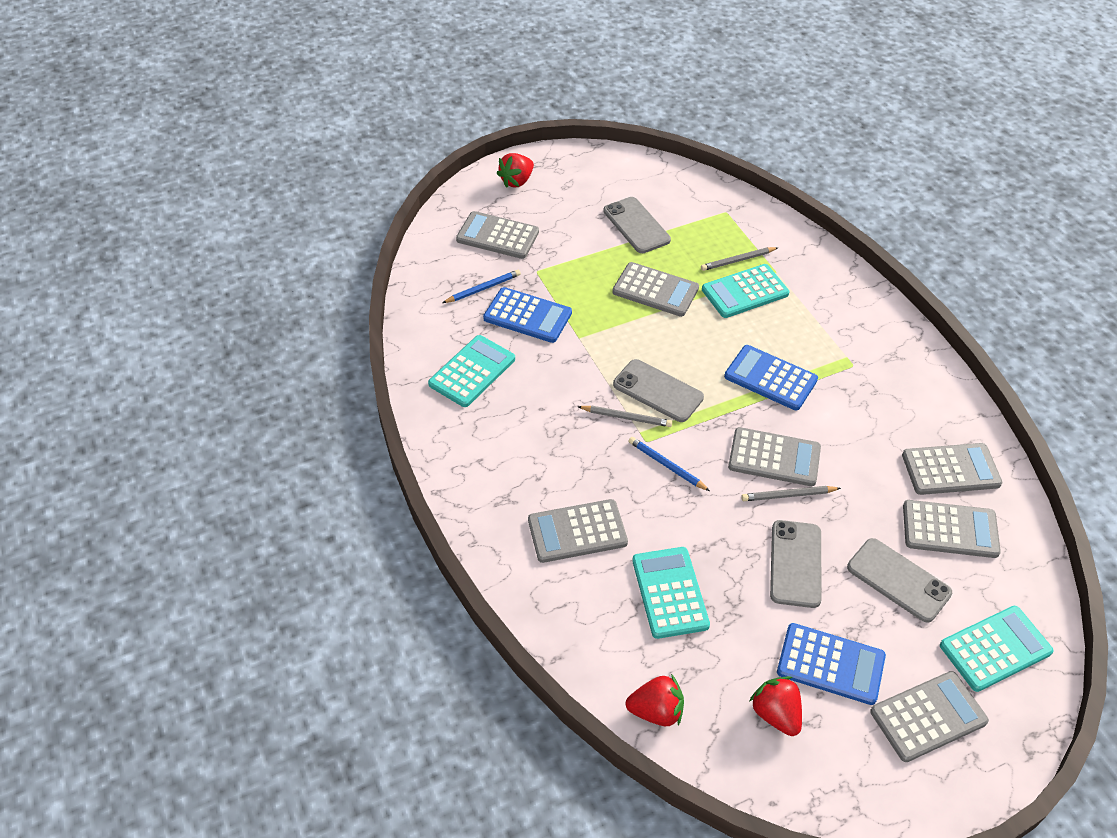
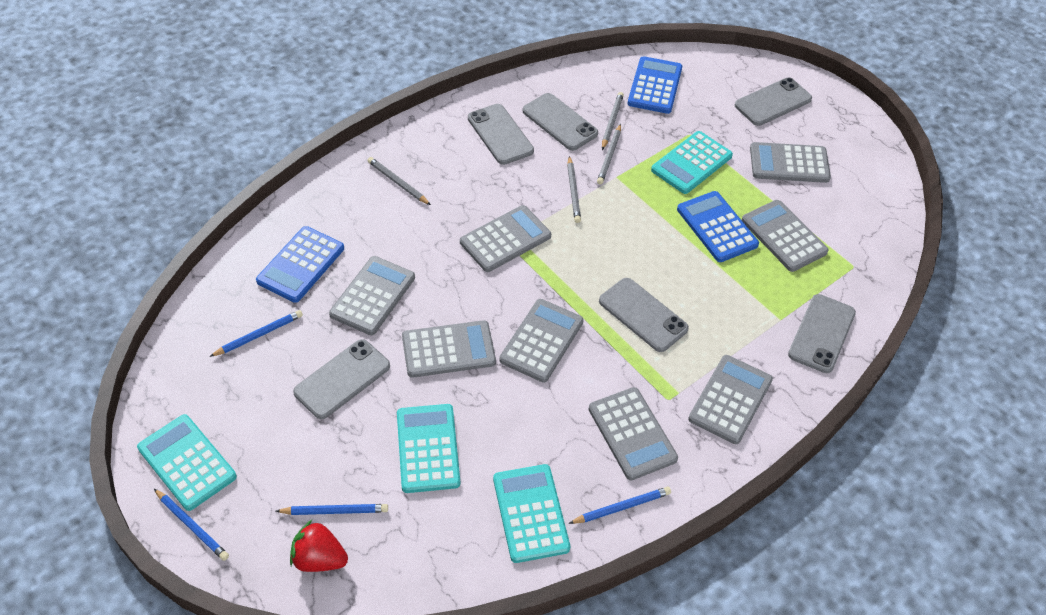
blue pencil: [443,270,521,303] [628,437,710,491] = 2 -> [154,489,229,561] [209,310,303,357] [276,504,388,515] [569,487,671,524] = 4
grey calculator: [456,211,539,259] [528,499,628,563] [612,262,699,317] [728,427,821,486] [870,671,989,762] [902,443,1002,495] [903,500,1001,558] = 7 -> [329,256,415,335] [402,320,496,378] [460,205,551,272] [499,299,584,383] [588,387,678,480] [688,355,773,444] [742,200,828,272] [750,142,831,183] = 8
grey pencil: [577,406,672,427] [701,247,778,271] [741,486,841,501] = 3 -> [367,157,431,205] [567,156,581,223] [597,124,621,185] [602,92,624,150] = 4
grey phone: [603,197,671,253] [613,359,704,422] [770,520,822,608] [847,538,952,623] = 4 -> [293,339,390,419] [468,104,534,165] [523,93,598,151] [599,278,689,352] [735,78,812,126] [788,294,856,373] = 6
red strawberry: [497,153,534,188] [626,674,684,726] [749,676,802,736] = 3 -> [290,520,348,572] = 1

